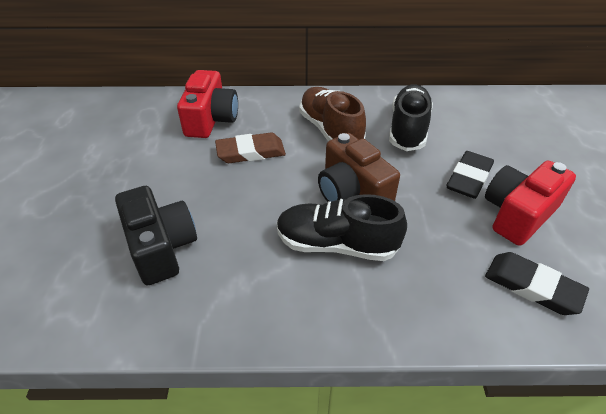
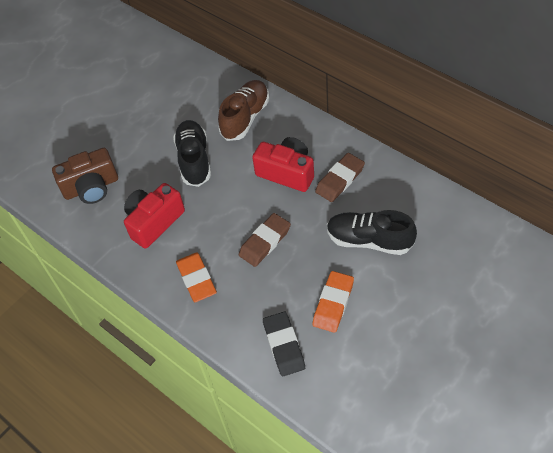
black camera: [115,186,197,285] = 1 -> none = 0
black eraser: [446,151,494,199] [485,252,589,315] = 2 -> [263,312,305,376] = 1
brown eraser: [215,133,286,163] = 1 -> [239,213,291,267] [315,153,365,202] = 2
orange eraser: none = 0 -> [176,253,217,302] [313,271,354,333] = 2

